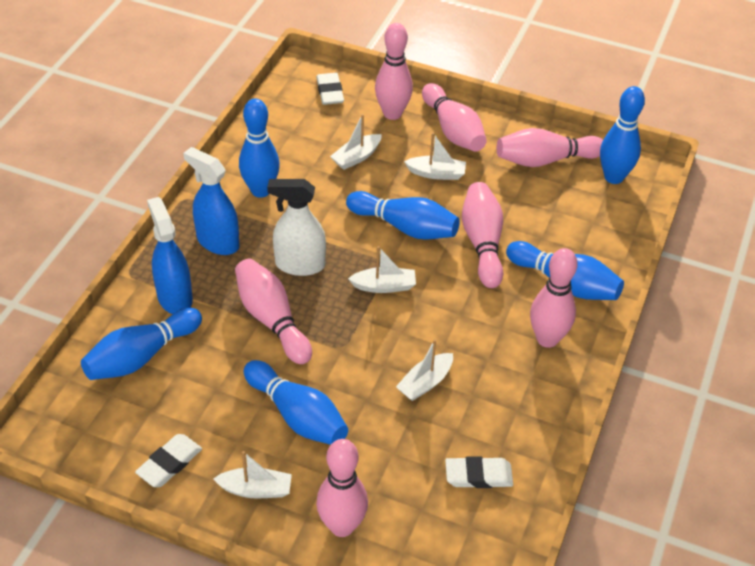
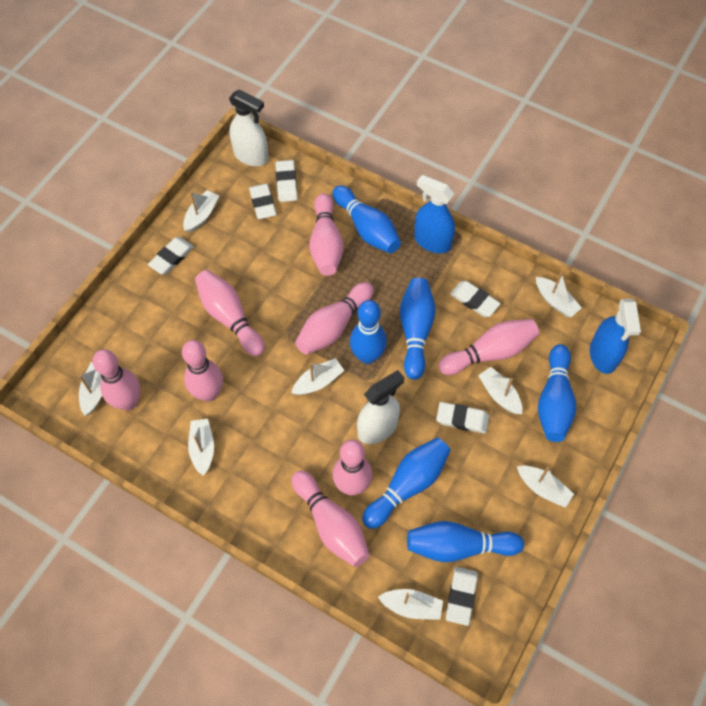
pink bowling pin: [235,259,312,364] [316,439,368,537] [375,23,413,120] [422,83,487,152] [462,182,503,288] [496,128,603,167] [530,248,578,348] = 7 -> [92,349,141,410] [182,340,223,402] [195,270,265,356] [291,470,370,567] [295,282,374,354] [309,193,344,276] [333,440,372,495] [438,319,539,375] = 8
white boat: [213,451,292,498] [330,114,382,170] [348,246,416,293] [396,339,453,401] [404,133,466,180] = 5 -> [79,362,102,416] [183,190,219,232] [188,419,214,476] [291,358,345,395] [378,589,443,620] [478,367,522,414] [517,466,574,508] [536,272,582,317] = 8
white eraser: [135,434,202,487] [316,73,344,105] [445,456,513,488] = 3 -> [148,237,194,274] [249,183,276,219] [275,160,297,202] [436,402,489,434] [446,567,478,626] [450,281,501,317] = 6
white spray bottle: [267,179,326,276] = 1 -> [229,89,269,166] [357,370,404,444] = 2

